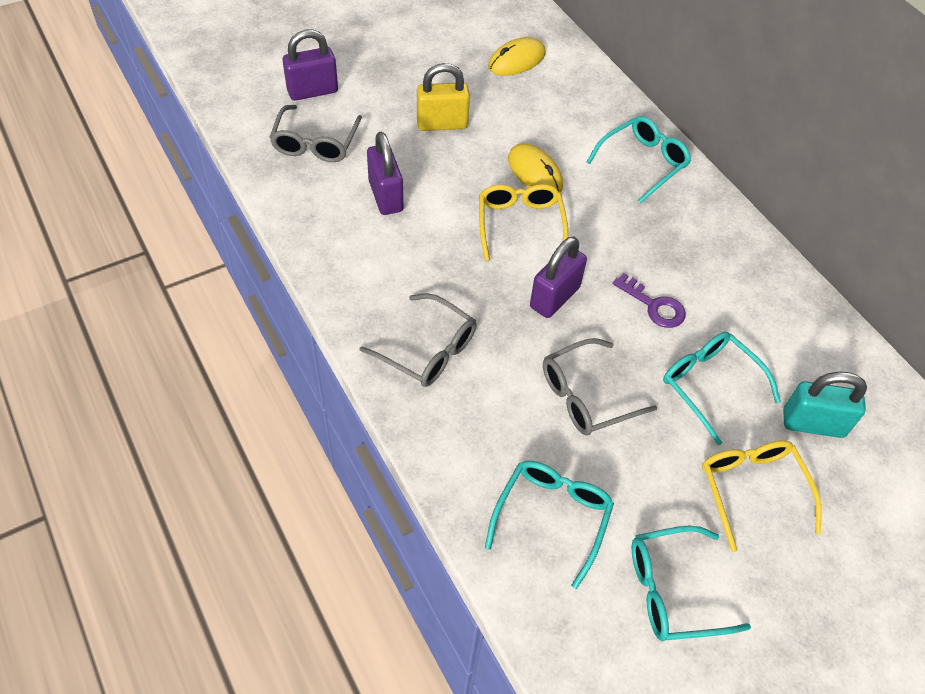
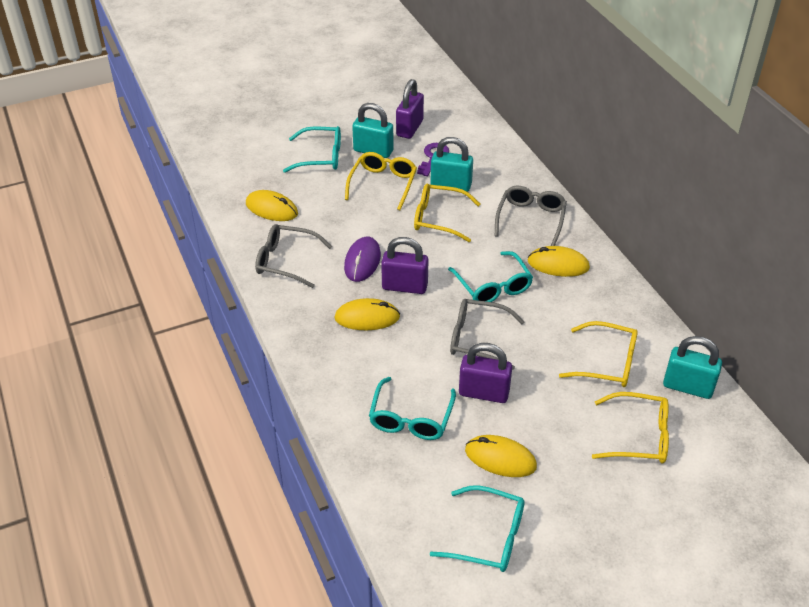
purple mouse: none = 0 -> [344,237,381,282] = 1
turquoise padlock: [783,372,867,438] = 1 -> [352,103,394,158] [430,137,473,192] [663,336,722,399] = 3
yellow glasses: [479,184,568,261] [702,440,822,552] = 2 -> [345,152,417,210] [414,184,480,242] [559,321,638,387] [592,392,669,463] = 4
yellow mouse: [488,37,546,76] [508,143,563,192] = 2 -> [246,190,298,221] [334,298,400,330] [465,435,537,477] [528,246,590,277] = 4
yellow padlock: [417,63,470,131] = 1 -> none = 0

